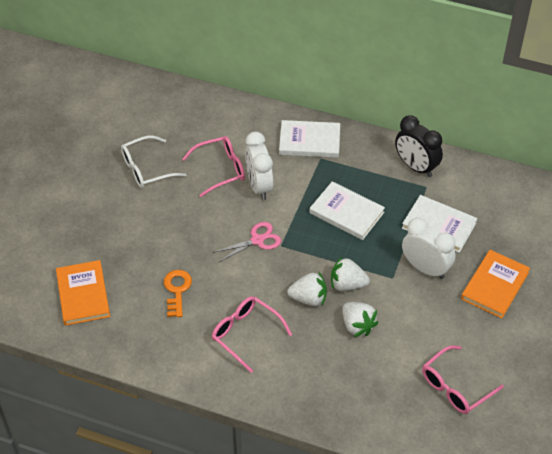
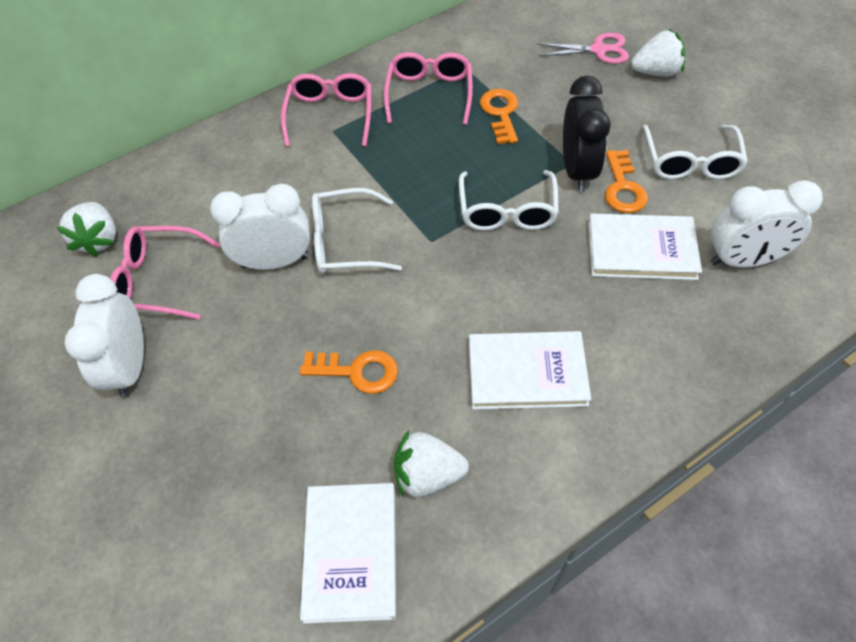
orange book: [56,260,110,326] [461,250,530,319] = 2 -> none = 0
orange key: [164,270,192,317] = 1 -> [300,350,398,394] [480,89,518,144] [605,150,648,213] = 3
white clock: [245,132,274,200] [402,218,456,279] = 2 -> [64,274,144,398] [210,184,310,270] [710,180,823,268] = 3
white glasses: [121,136,186,188] = 1 -> [312,188,402,274] [459,170,559,231] [642,125,748,179] = 3

